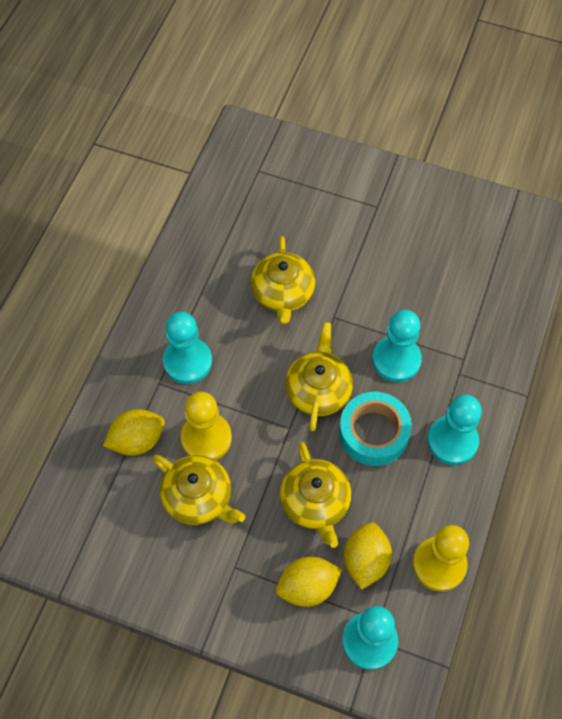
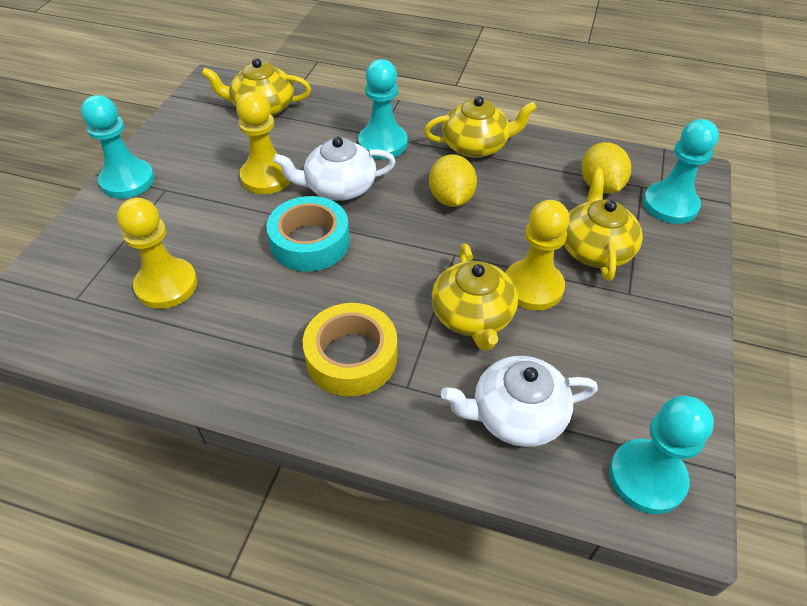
white teapot: none = 0 -> [273,137,396,201] [441,356,598,447] = 2
yellow lemon: [103,409,165,456] [276,557,342,607] [344,522,392,590] = 3 -> [429,154,477,207] [581,142,631,194] = 2
yellow pawn: [181,392,232,460] [413,525,469,592] = 2 -> [117,198,197,309] [236,91,291,194] [505,200,570,311] = 3
yellow tape: none = 0 -> [303,303,397,397] = 1

